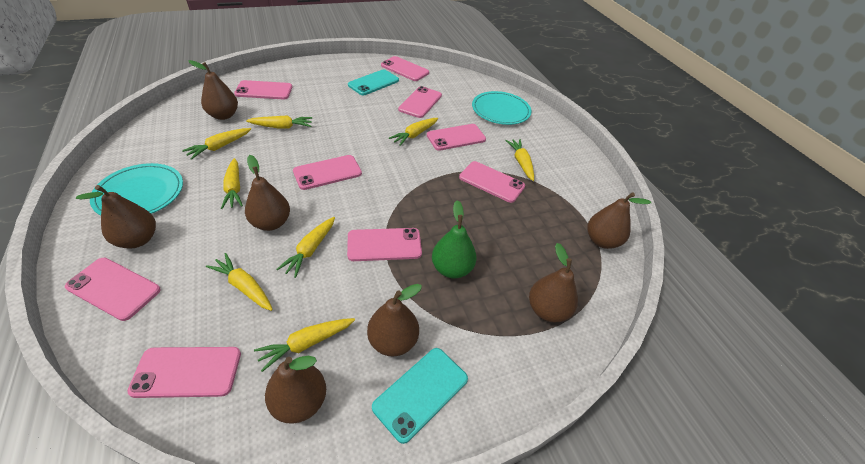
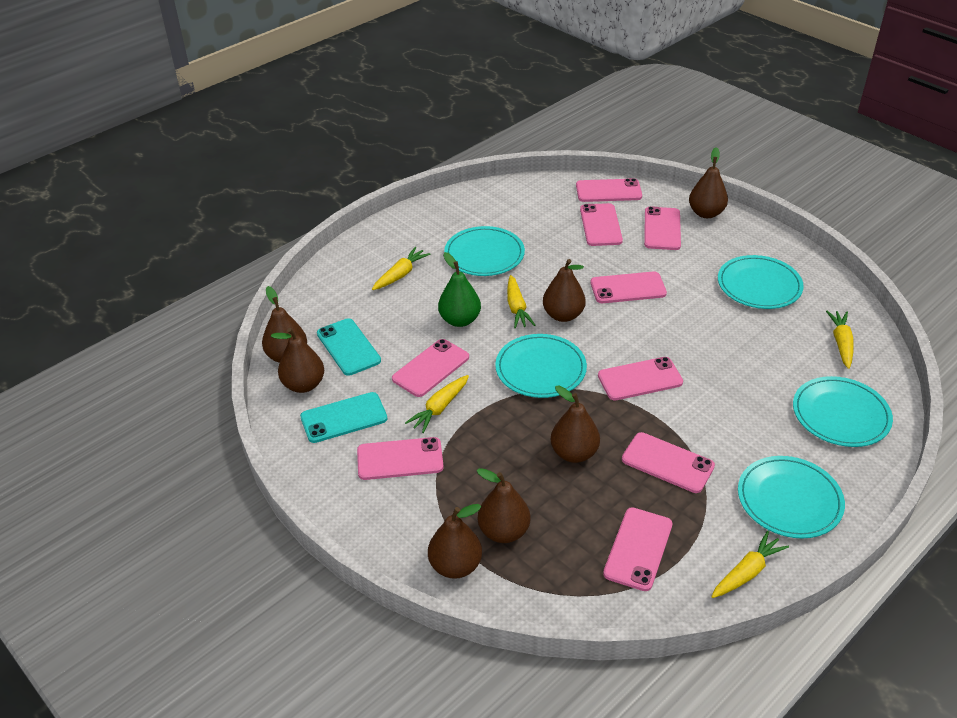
turquoise plate: [90,163,183,215] [472,91,531,125] = 2 -> [444,226,525,276] [495,334,587,398] [718,255,804,309] [738,456,845,539] [793,376,893,447] = 5
yellow carrot: [182,128,251,160] [206,253,273,311] [221,158,243,209] [246,115,313,129] [254,318,355,372] [277,217,335,278] [389,118,438,146] [505,139,534,181] = 8 -> [372,247,430,290] [405,375,469,433] [507,275,535,328] [711,531,789,598] [826,311,854,369] = 5

